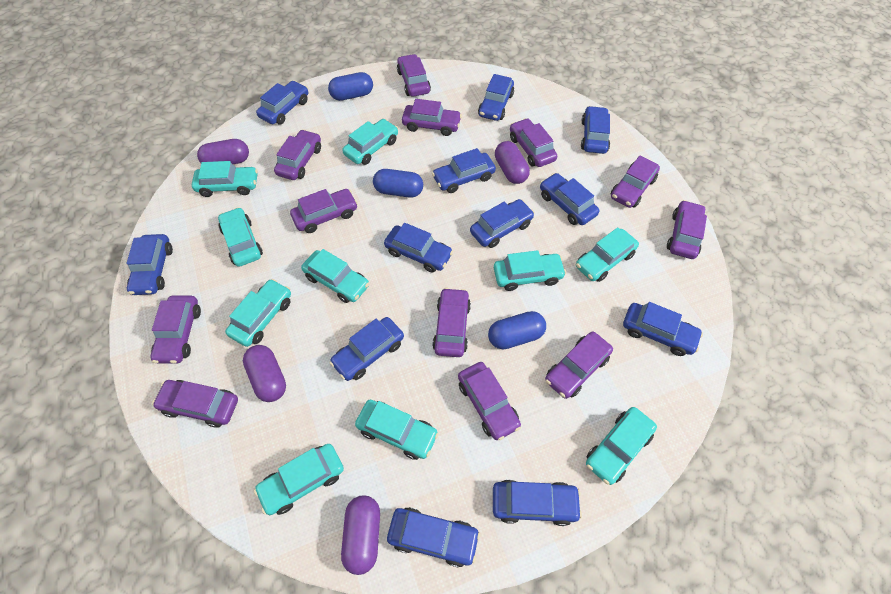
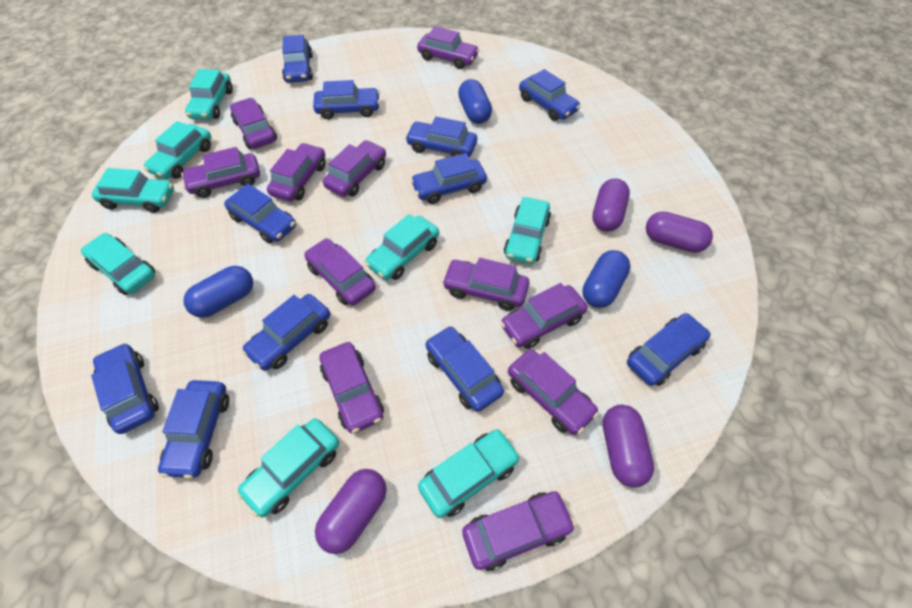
blue car: [126,234,173,295] [256,81,308,125] [329,317,404,381] [384,223,453,273] [387,507,480,567] [432,148,496,193] [470,199,535,248] [478,74,514,121] [493,480,582,526] [540,173,599,225] [581,106,610,154] [623,302,703,356] = 12 -> [91,343,159,434] [158,380,229,479] [224,184,296,243] [242,294,330,371] [282,35,313,83] [313,80,380,120] [405,117,477,157] [410,153,487,204] [425,326,504,412] [519,69,581,121] [627,313,711,386] = 11
purple car: [150,295,201,364] [152,380,238,428] [274,129,321,180] [290,189,358,233] [397,54,431,97] [402,99,462,136] [432,288,471,357] [458,362,521,440] [510,118,557,167] [545,331,613,399] [610,156,660,208] [667,200,707,259] = 12 -> [181,147,260,198] [230,98,277,149] [267,143,326,202] [304,238,376,306] [320,342,384,434] [323,140,386,197] [417,26,479,69] [442,258,529,311] [462,491,576,571] [500,283,588,349] [508,349,599,435] = 11
turquoise car: [192,161,258,197] [218,207,263,267] [225,279,291,347] [254,444,344,515] [301,249,369,303] [342,119,398,165] [355,400,439,460] [494,250,566,291] [576,227,639,282] [586,407,657,485] = 10 -> [81,233,155,295] [91,168,174,213] [144,121,211,179] [185,69,233,120] [236,418,339,517] [365,214,439,280] [418,429,520,518] [504,197,551,264] = 8

